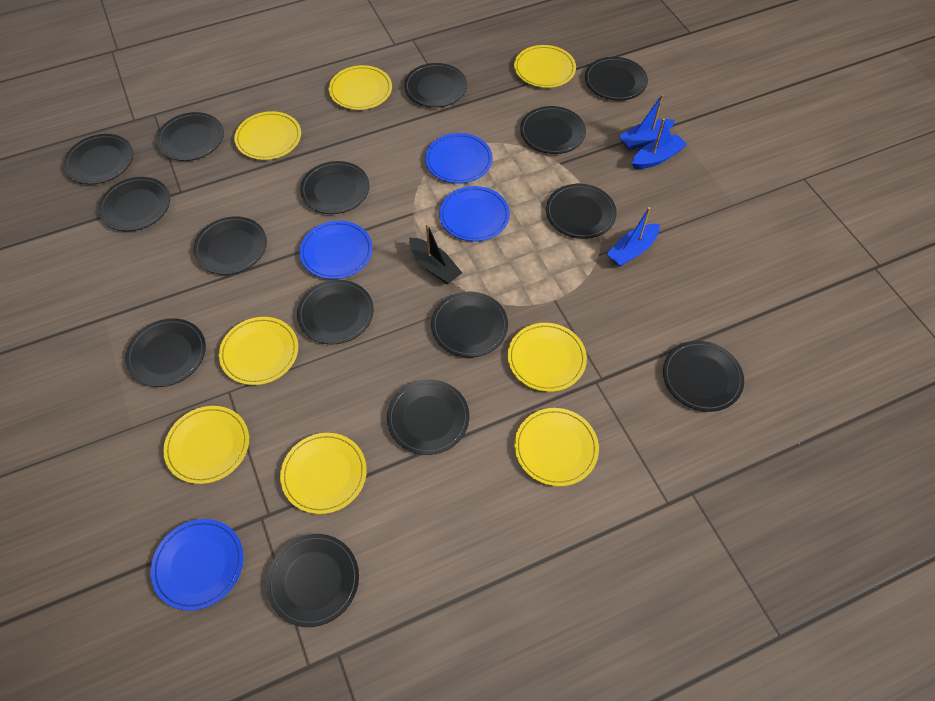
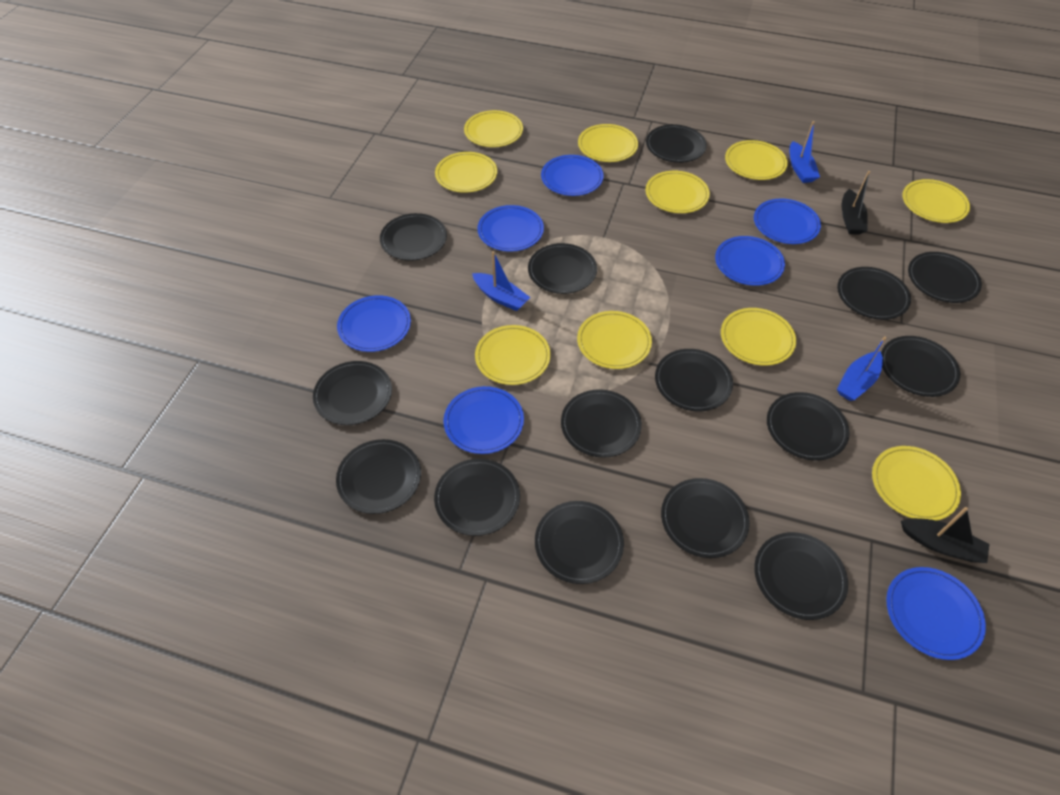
black boat: [409,223,462,284] = 1 -> [842,171,870,235] [901,507,989,563] = 2
blue plate: [151,519,244,611] [299,221,373,279] [425,133,493,184] [439,186,510,242] = 4 -> [337,295,411,352] [444,386,524,454] [477,205,544,252] [541,155,604,196] [715,236,785,286] [754,199,821,244] [886,567,986,660] = 7
yellow plate: [163,406,249,484] [219,317,298,385] [234,111,301,160] [280,433,367,514] [329,65,392,110] [508,323,587,392] [514,45,576,88] [514,408,599,486] = 8 -> [435,152,497,193] [464,110,523,147] [475,325,551,385] [577,311,652,369] [578,124,638,162] [646,171,710,213] [721,308,796,366] [725,140,788,180] [872,446,961,521] [902,179,970,223] = 10

